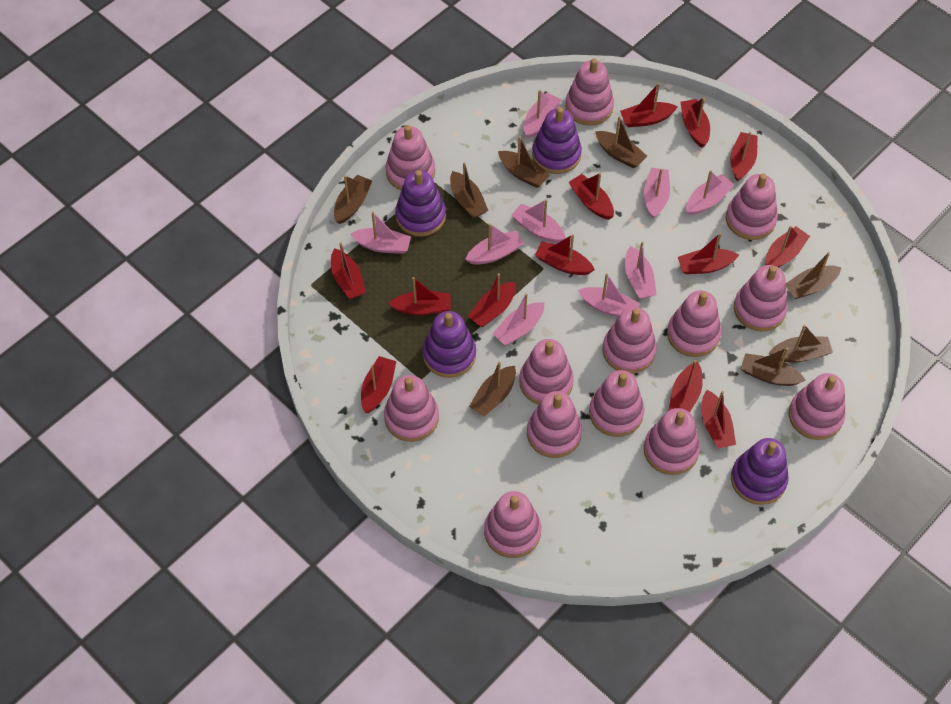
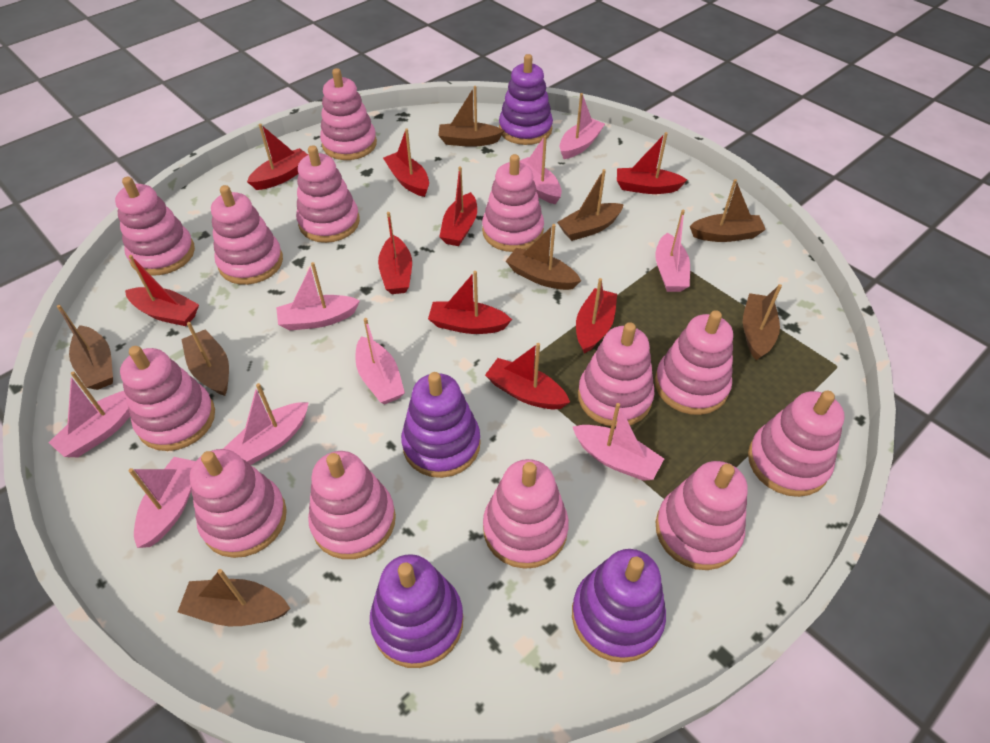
red boat: [331,242,366,299] [361,356,396,413] [388,277,451,316] [468,273,516,327] [535,234,595,275] [568,173,614,220] [620,83,678,127] [669,360,703,412] [678,233,739,274] [681,97,710,148] [702,390,736,449] [730,132,757,182] [765,226,810,268] = 13 -> [125,255,199,326] [247,124,308,190] [378,212,412,294] [383,129,429,197] [428,271,512,334] [439,166,477,246] [485,343,570,409] [576,278,617,354] [617,132,687,194] = 9

